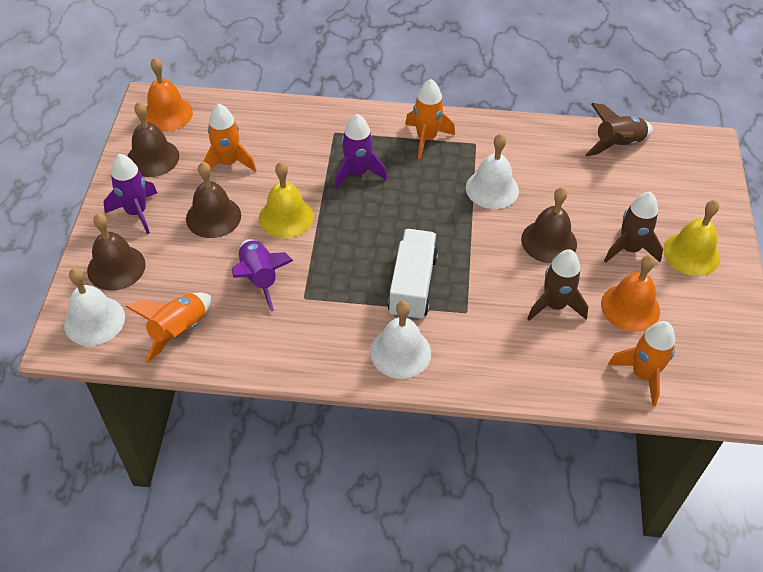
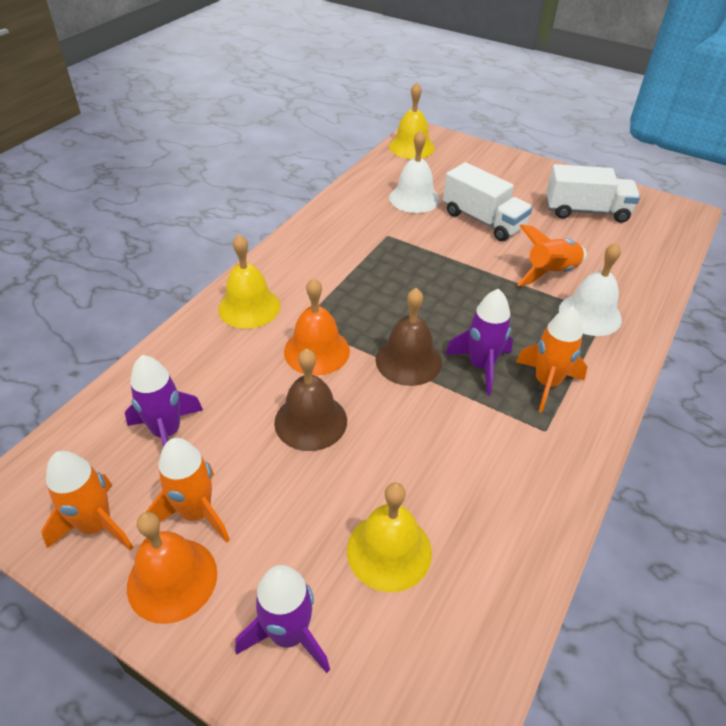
brown bell: [87,213,146,291] [128,102,179,177] [186,162,241,238] [521,187,577,263] = 4 -> [274,348,347,451] [376,288,442,386] = 2
brown rocket: [527,249,588,321] [585,103,653,157] [604,192,663,263] = 3 -> none = 0
white bell: [64,268,125,346] [370,301,431,379] [466,134,519,209] = 3 -> [389,130,440,213] [559,242,622,336] = 2
white truck: [388,229,438,321] = 1 -> [443,162,533,241] [546,164,640,223] = 2
yellow bell: [259,162,314,238] [663,200,720,276] = 2 -> [218,234,280,329] [347,483,432,592] [389,83,435,159] = 3

